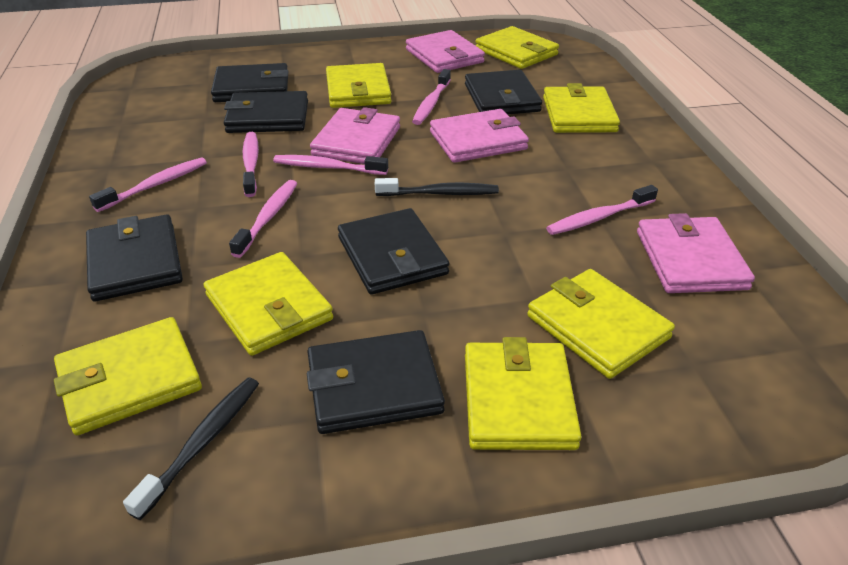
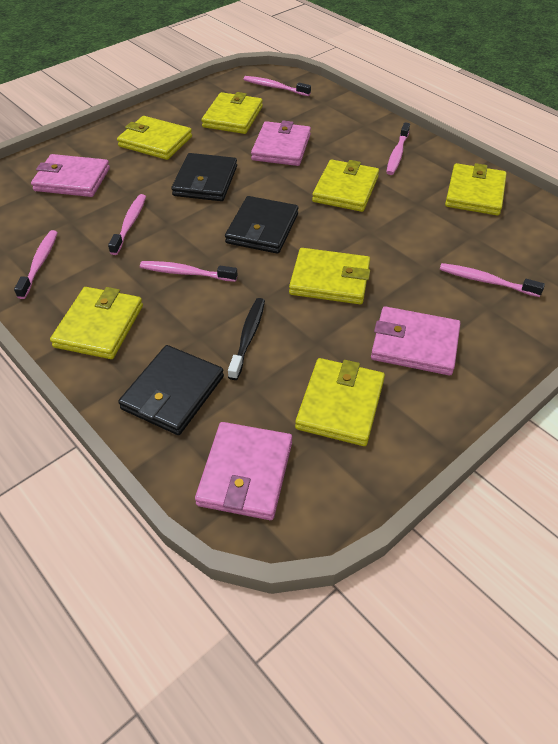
black toothbrush: [123,378,259,520] [375,178,499,196] = 2 -> [228,298,265,380] = 1
black wallet: [86,214,183,301] [211,63,288,102] [224,91,308,133] [307,330,445,434] [338,208,449,294] [465,70,542,115] = 6 -> [118,345,224,435] [171,153,237,201] [225,196,298,254] = 3

